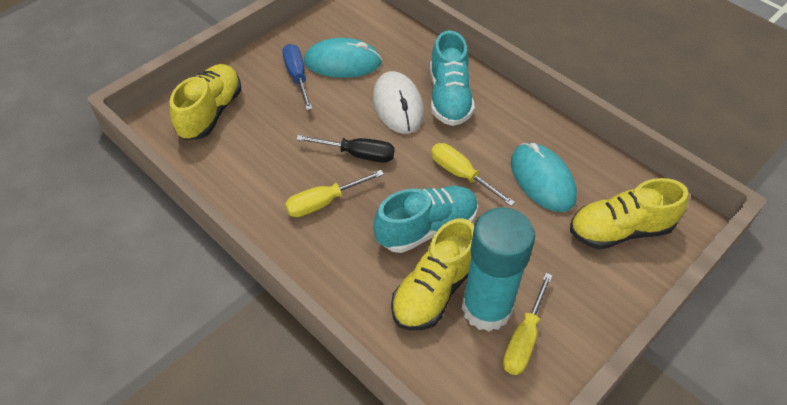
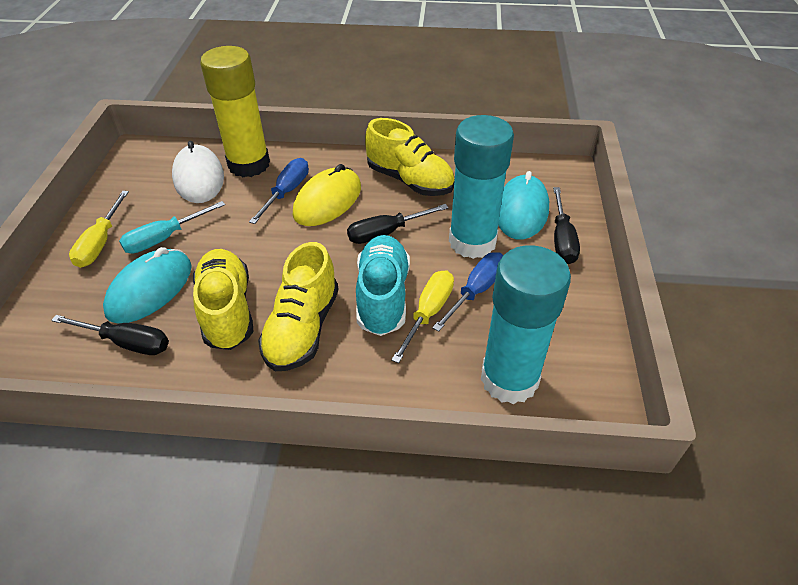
black screwdriver: [296,135,395,162] = 1 -> [51,315,169,355] [347,204,449,244] [553,187,580,264] = 3
blue screwdriver: [282,44,312,110] = 1 -> [249,158,309,224] [432,253,503,332] = 2
turquoise glue stick: [462,207,535,331] = 1 -> [449,115,514,259] [481,245,571,404] = 2
turquoise screwdriver: none = 0 -> [119,201,225,254] = 1
turquoise shoe: [373,186,478,253] [430,30,475,126] = 2 -> [356,235,410,336] = 1
yellow glue stick: none = 0 -> [200,46,270,177] = 1
yellow mouse: none = 0 -> [293,164,361,226] = 1
yellow screwdriver: [285,170,384,217] [431,143,515,206] [503,273,553,375] = 3 -> [69,191,129,268] [391,270,454,363] = 2

